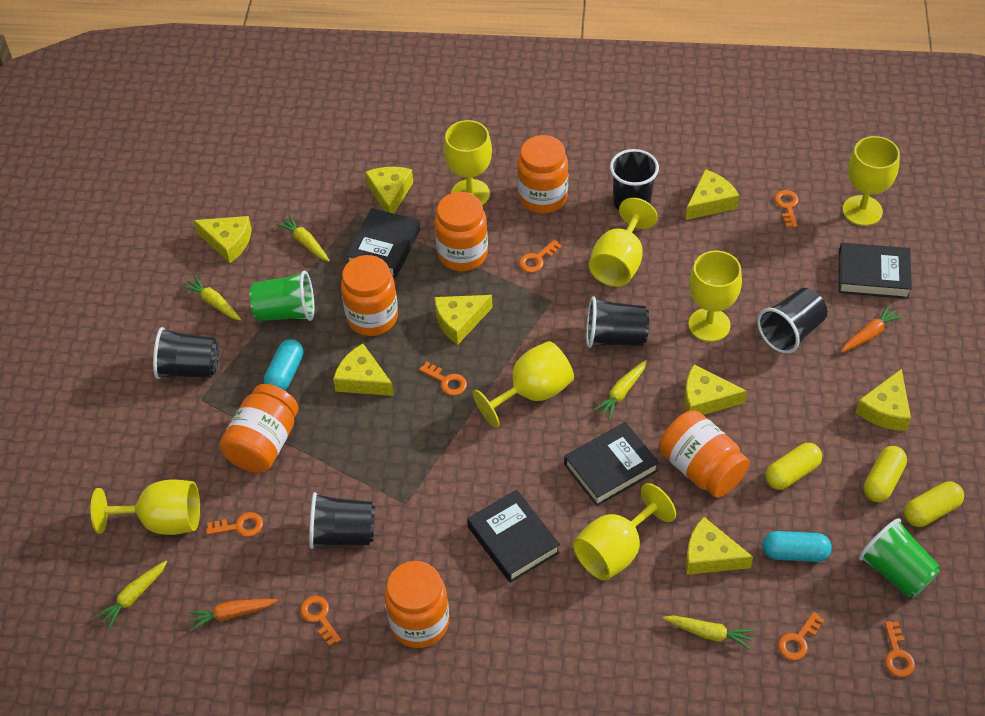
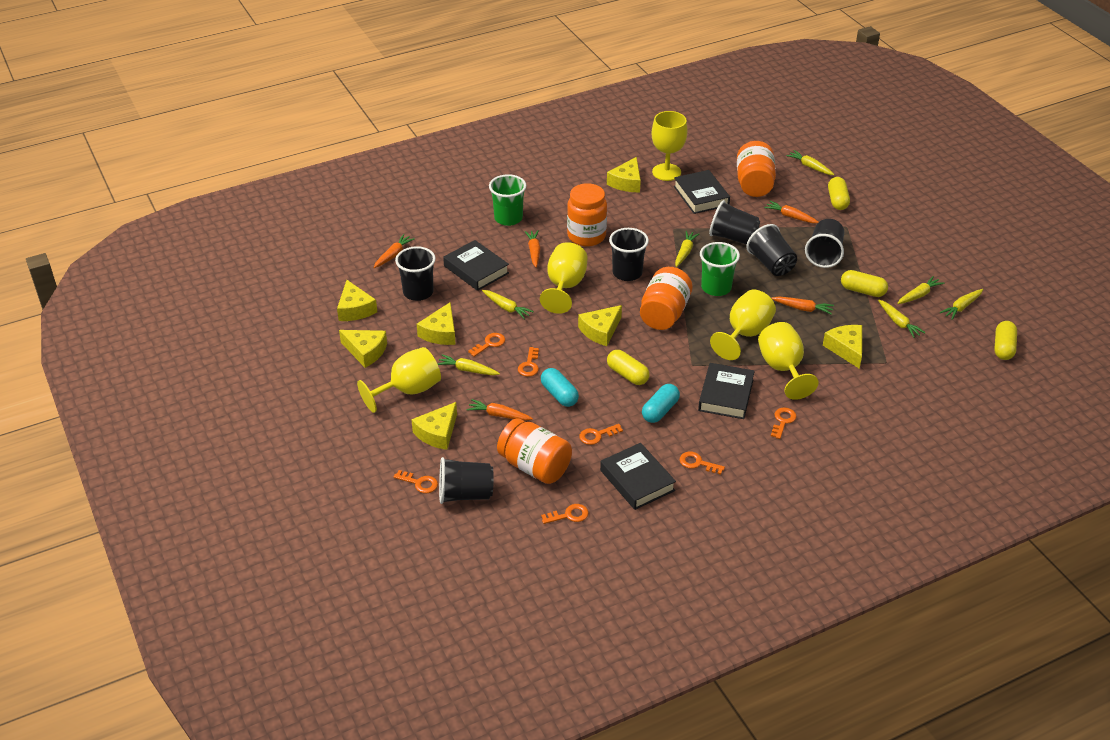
black cup: [153,327,219,379] [309,492,375,549] [586,296,649,348] [610,149,659,210] [757,288,827,354] = 5 -> [395,246,436,301] [439,457,494,504] [609,228,649,281] [709,200,760,245] [746,224,797,276] [805,219,844,268] = 6
orange carrot: [187,599,278,631] [841,305,903,353] = 2 -> [374,234,415,268] [467,399,533,421] [525,230,541,268] [764,201,818,223] [771,296,834,315] = 5
orange jar: [220,384,298,473] [341,255,398,336] [385,561,449,648] [435,192,488,271] [517,135,568,213] [659,410,750,498] = 6 -> [497,418,572,484] [567,183,607,247] [640,267,692,330] [737,141,776,197] = 4
yellow capsule: [765,443,822,490] [864,446,907,502] [904,481,964,527] = 3 -> [607,350,650,385] [828,177,850,210] [841,270,888,297] [994,321,1017,360] = 4
yellow carrot: [95,560,167,629] [181,276,241,321] [276,215,330,262] [593,360,647,420] [663,616,754,649] = 5 -> [437,354,500,375] [482,290,534,320] [675,231,699,267] [786,150,835,175] [878,300,926,338] [897,276,944,304] [940,289,983,320] = 7
yellow cheese: [194,216,252,263] [333,344,394,396] [365,167,413,213] [434,295,493,345] [684,364,747,415] [686,169,739,220] [686,517,753,575] [856,369,911,431] = 8 -> [337,280,377,321] [339,330,387,368] [411,402,457,450] [417,302,456,345] [578,305,622,346] [607,157,641,192] [823,325,862,369] = 7
yellow goblet: [91,479,200,535] [444,120,492,205] [473,341,574,428] [573,483,676,581] [589,198,658,287] [689,251,742,342] [843,136,900,226] = 7 -> [357,347,441,413] [540,242,588,314] [652,111,687,181] [710,290,776,360] [758,322,819,400] = 5

